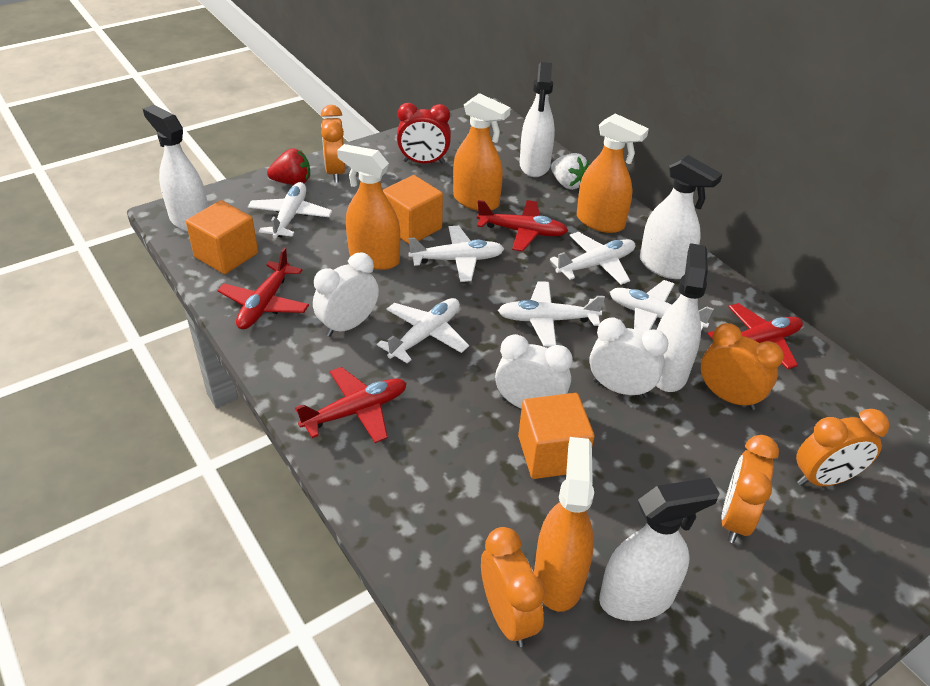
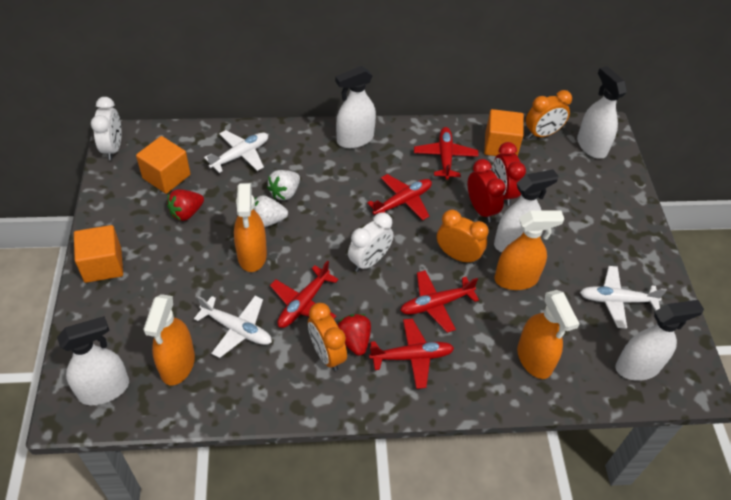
orange clock: [321,105,345,183] [481,527,545,647] [701,323,784,410] [721,435,779,543] [796,409,889,486] = 5 -> [308,303,347,371] [437,209,489,264] [526,90,572,139] = 3
red clock: [397,103,451,164] = 1 -> [468,159,506,222] [493,142,526,206] = 2
red plane: [217,248,309,329] [295,367,407,443] [477,200,568,252] [708,303,803,369] = 4 -> [270,261,339,328] [367,174,432,220] [369,319,454,389] [400,270,479,333] [414,127,479,180] = 5
red strawberry: [267,148,310,185] = 1 -> [167,189,204,221] [338,314,371,356] = 2
white clock: [313,252,379,337] [495,334,573,409] [589,317,668,398] = 3 -> [91,97,122,160] [348,213,393,272] = 2
white plane: [248,182,332,238] [377,298,469,363] [408,226,504,282] [498,281,605,347] [550,232,635,285] [610,280,714,333] = 6 -> [194,296,272,358] [204,130,268,173] [580,266,667,329] = 3
white strawberry: [551,153,589,190] = 1 -> [254,195,288,227] [267,170,300,200] = 2

